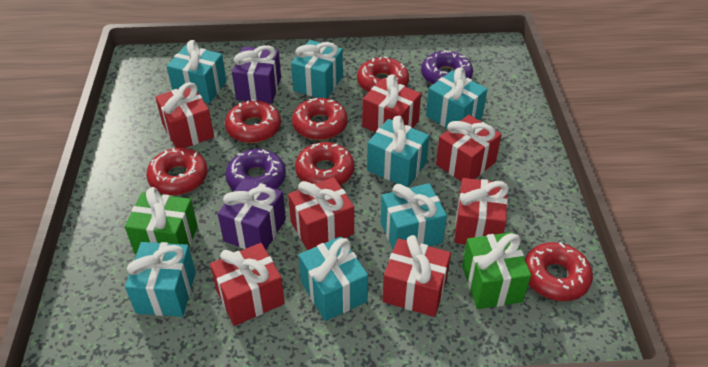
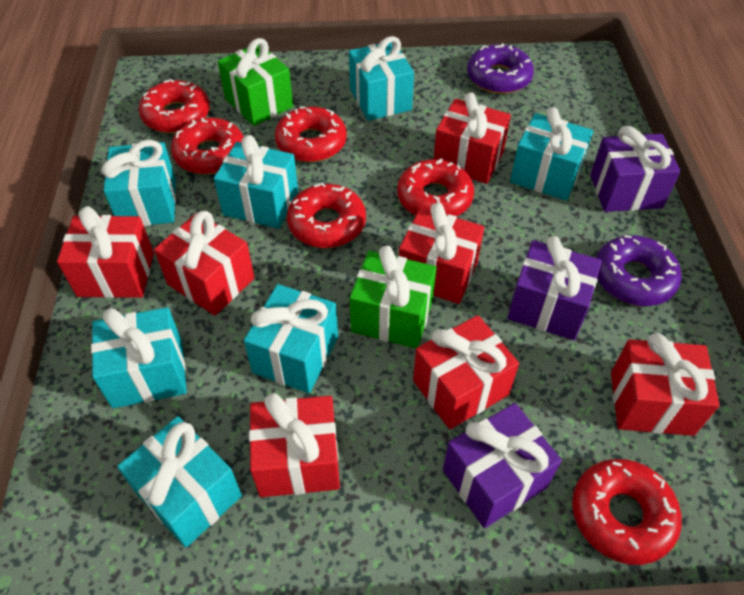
purple gift: [218,179,286,249] [232,45,281,103] = 2 -> [443,403,562,528] [508,236,602,340] [590,126,681,212] = 3

